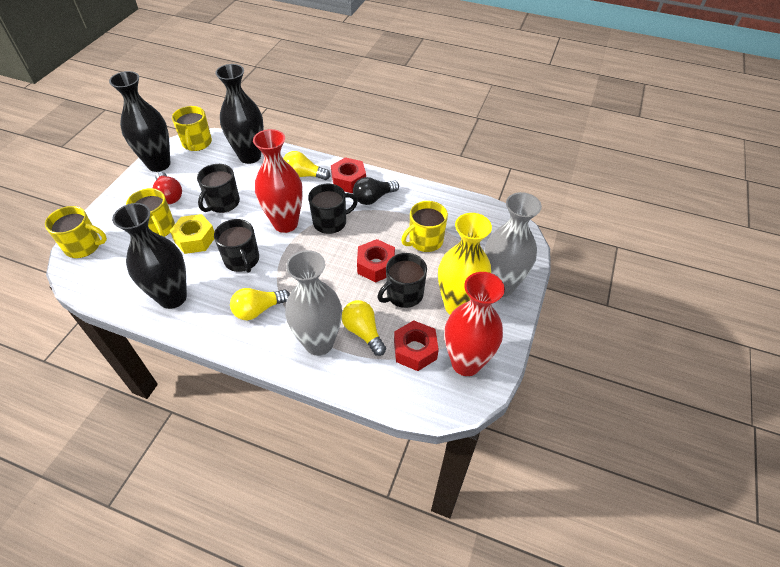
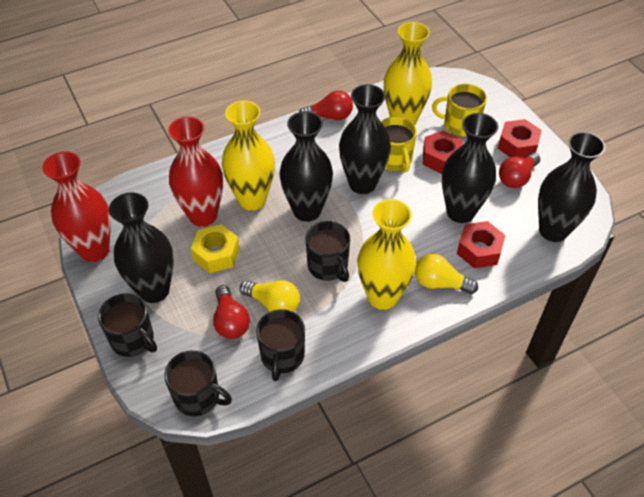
black light bulb: [353,177,399,205] = 1 -> none = 0
black vase: [109,71,171,172] [112,203,187,309] [215,64,264,164] = 3 -> [109,193,174,303] [279,111,333,222] [339,84,391,194] [442,113,498,223] [538,132,606,242] = 5
grey vase: [285,250,342,356] [484,192,542,297] = 2 -> none = 0
red light bulb: [153,172,182,204] = 1 -> [213,285,250,339] [299,90,353,120] [499,153,540,188] = 3
yellow light bulb: [230,288,290,320] [283,151,330,180] [342,300,386,356] = 3 -> [240,280,300,312] [415,254,478,294] = 2
yellow mug: [45,206,107,258] [126,188,175,237] [172,106,212,151] [401,201,448,252] = 4 -> [381,117,417,172] [432,84,487,137] = 2
yellow vase: [438,213,492,315] = 1 -> [222,100,275,211] [357,199,416,310] [384,22,432,125] = 3

